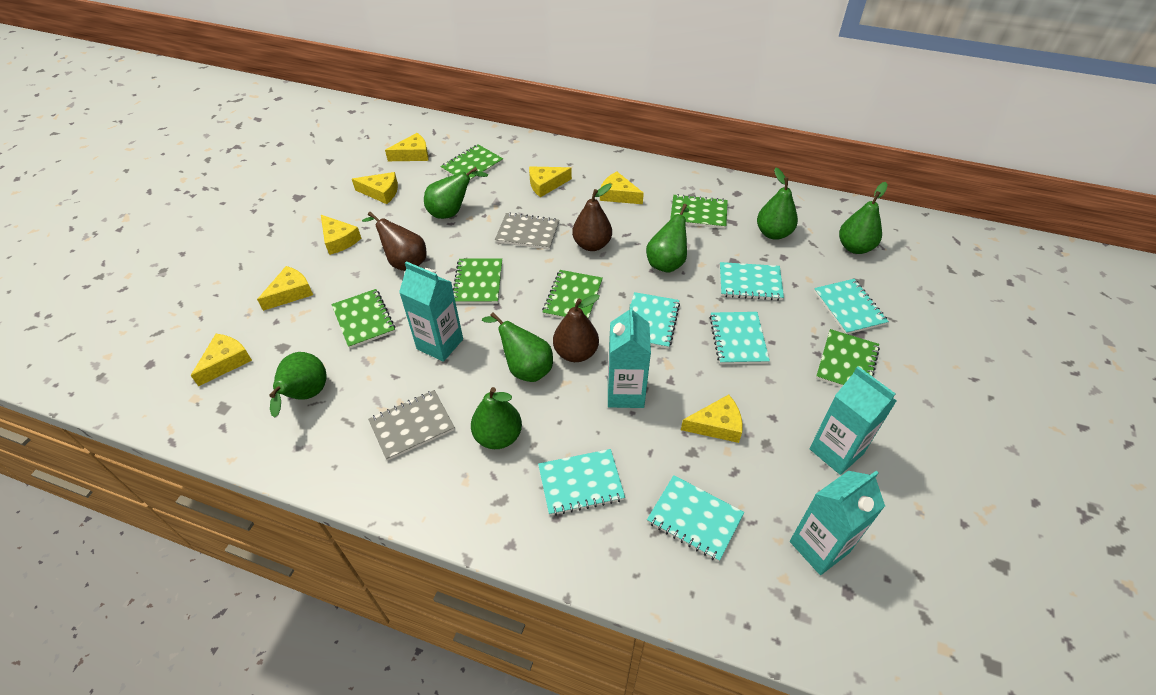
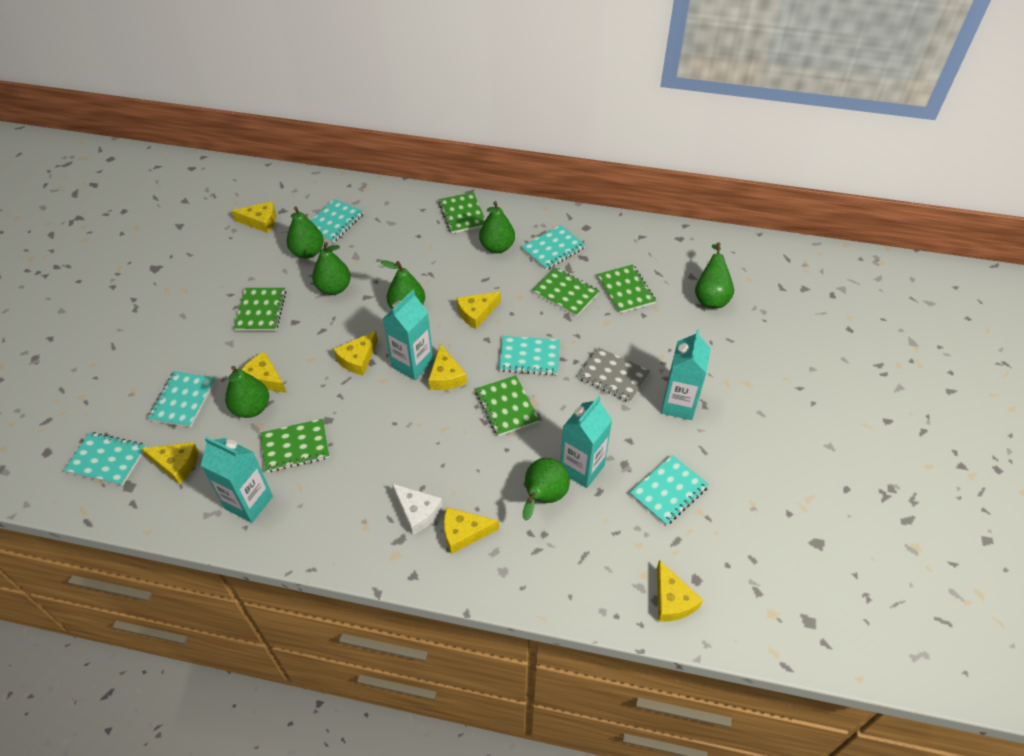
brown pear: [362,212,427,271] [553,294,600,362] [572,184,612,251] = 3 -> none = 0
grey notebook: [368,390,455,461] [495,212,559,250] = 2 -> [578,347,650,403] = 1
white cheese: none = 0 -> [392,484,443,535] = 1

